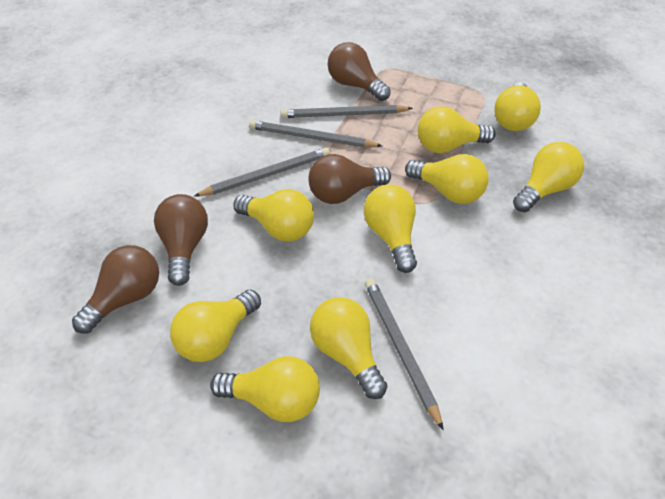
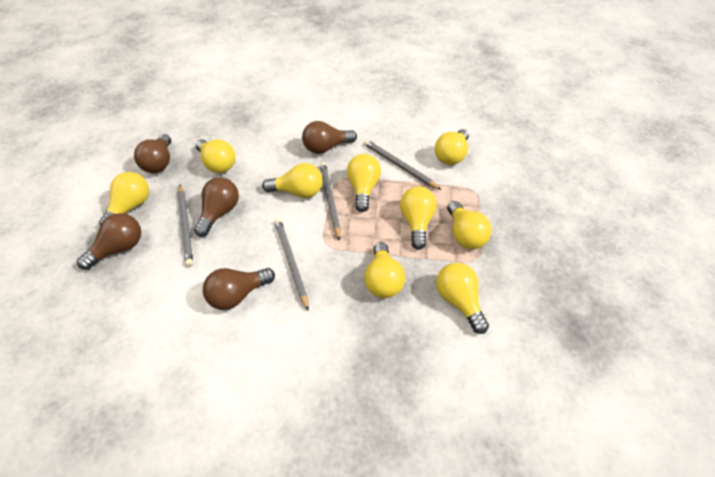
brown light bulb: [72,245,159,333] [154,194,208,286] [309,154,391,204] [328,42,391,101] = 4 -> [77,213,141,270] [134,134,171,173] [194,177,239,237] [203,268,275,310] [302,121,357,154] = 5

